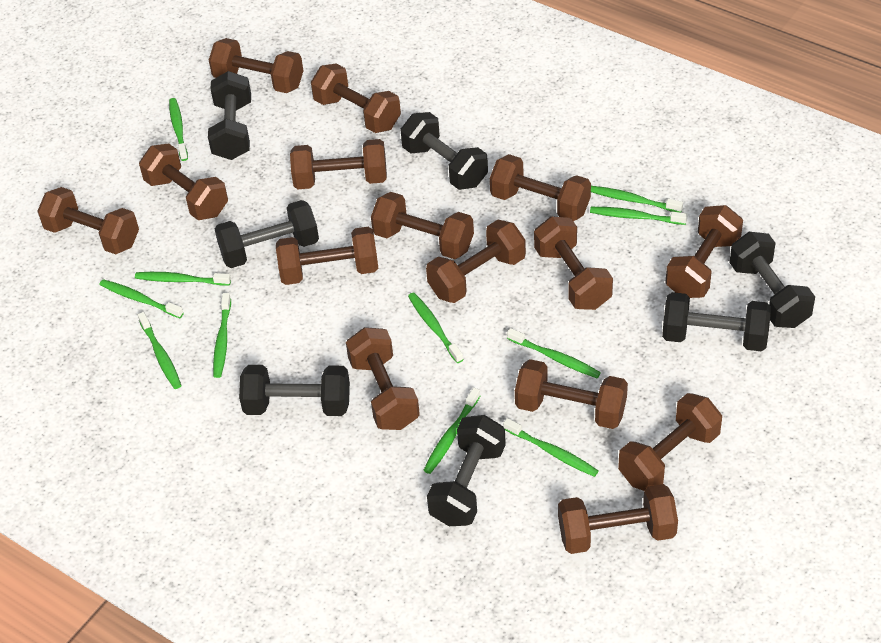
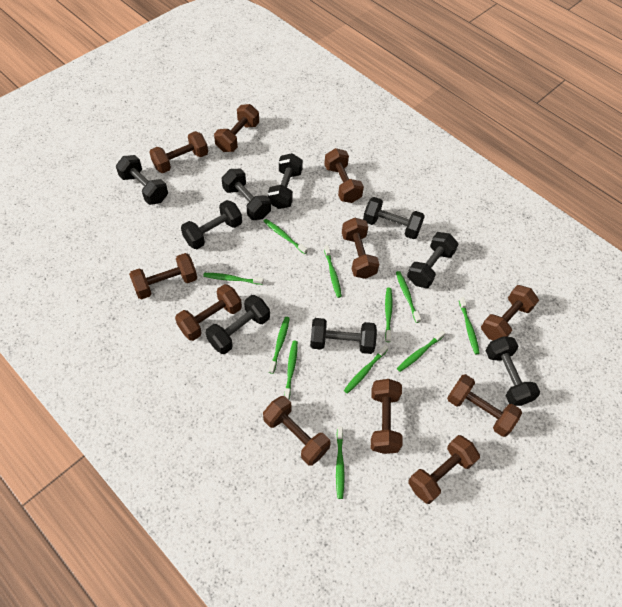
black dumbbell: [208,71,251,160] [215,200,319,268] [239,365,350,416] [400,112,488,190] [427,415,506,526] [662,292,771,351] [730,232,815,328] = 7 -> [116,155,168,205] [181,200,242,249] [206,295,270,354] [222,169,271,220] [268,153,303,209] [310,318,377,354] [363,197,425,239] [407,232,458,288] [486,336,540,406] = 9
brown dumbbell: [37,187,139,254] [139,143,228,220] [209,38,303,93] [276,227,378,285] [290,139,387,189] [311,64,401,133] [346,327,420,430] [371,192,474,259] [426,220,526,303] [490,154,591,221] [515,359,628,429] [534,216,613,310] [558,484,678,554] [618,393,722,491] [665,205,743,298] = 15 -> [129,253,197,299] [149,131,208,173] [175,284,242,341] [214,104,259,152] [263,396,331,466] [324,148,364,203] [342,218,379,279] [371,379,403,454] [408,435,480,504] [447,374,522,437] [481,285,539,340] = 11

